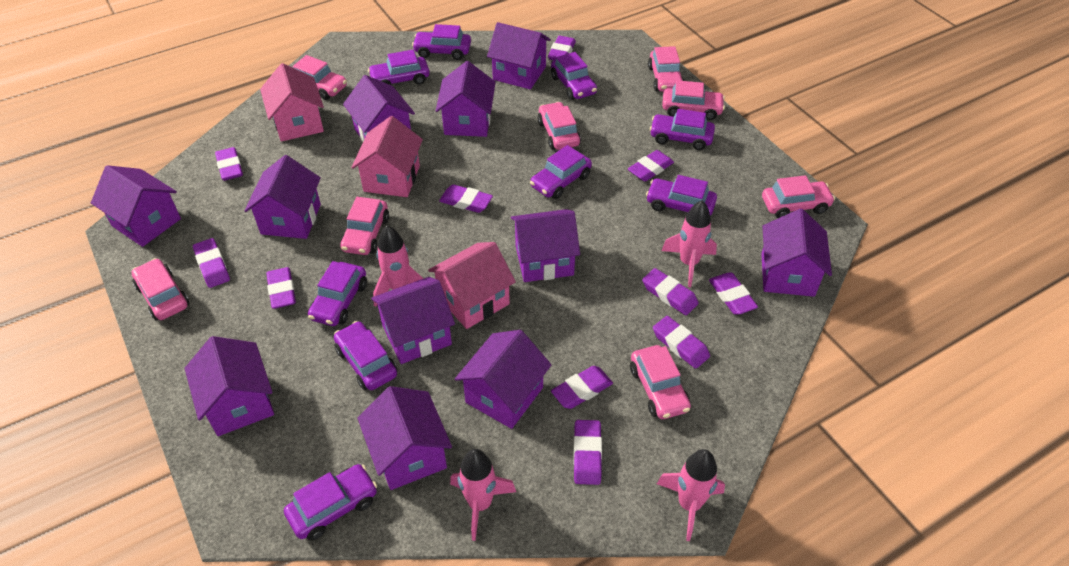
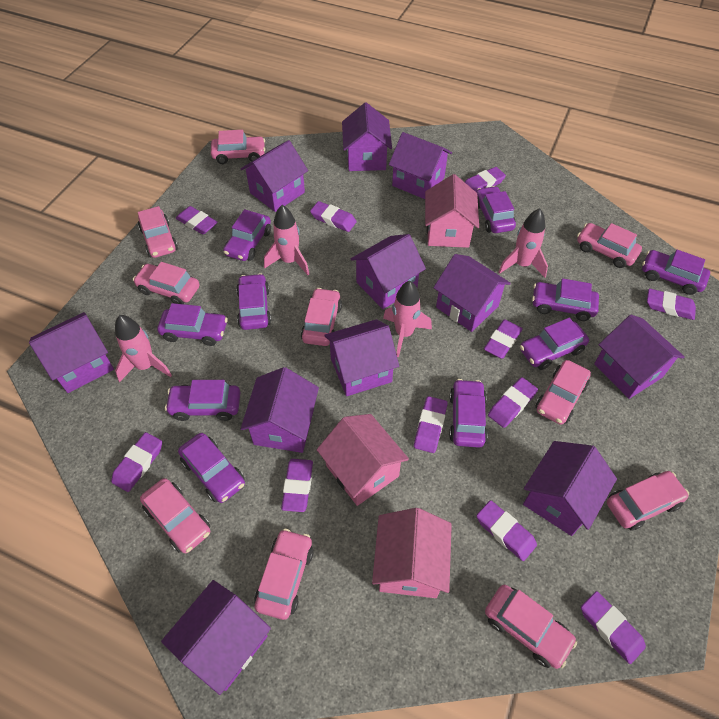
pink car: [131,258,189,321] [293,55,347,100] [340,197,389,255] [538,102,581,150] [630,345,691,419] [648,46,684,92] [662,80,725,120] [762,175,835,218] = 8 -> [133,262,199,304] [138,206,178,258] [140,478,210,553] [211,130,265,164] [254,529,313,620] [301,288,342,346] [485,585,577,669] [535,360,591,425] [577,223,642,268] [607,471,689,531] = 10
purple car: [284,464,377,540] [308,261,367,326] [334,321,397,390] [368,50,430,85] [412,24,471,60] [530,145,592,199] [551,52,597,100] [646,175,717,216] [650,109,715,150] = 9 -> [157,303,228,346] [165,380,240,421] [178,433,245,503] [223,209,271,261] [236,273,271,330] [449,379,488,448] [476,186,516,233] [520,318,589,370] [532,278,599,321] [642,250,710,295] = 10

